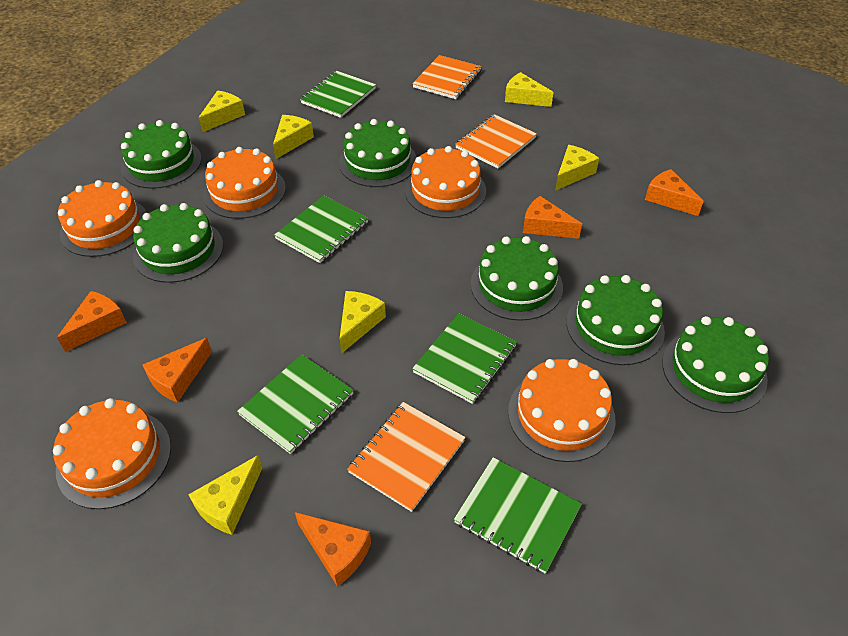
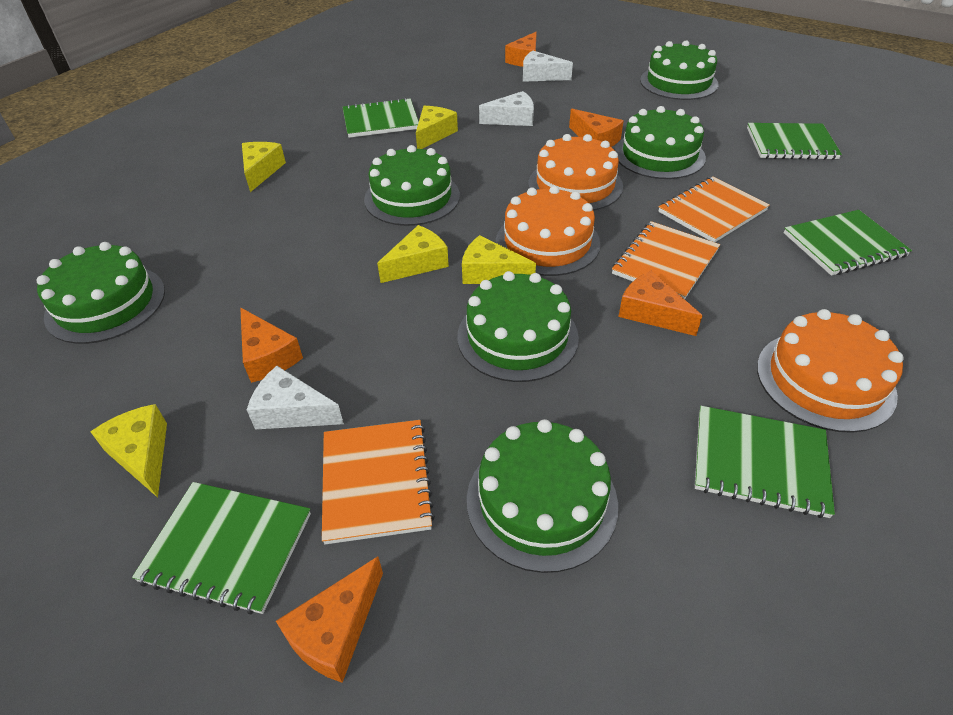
orange cake: [53,398,171,509] [58,180,147,257] [203,147,286,219] [405,146,486,218] [508,359,616,462] = 5 -> [496,186,600,276] [528,134,623,211] [757,309,903,433] = 3
white cheese: none = 0 -> [247,366,344,430] [479,91,534,126] [523,51,573,82] = 3
yellow cheese: [188,455,262,535] [199,90,245,132] [273,115,314,159] [339,291,386,354] [505,72,554,107] [555,145,599,191] = 6 -> [90,404,167,498] [242,142,286,192] [377,225,449,283] [416,106,458,149] [462,235,536,284] = 5

